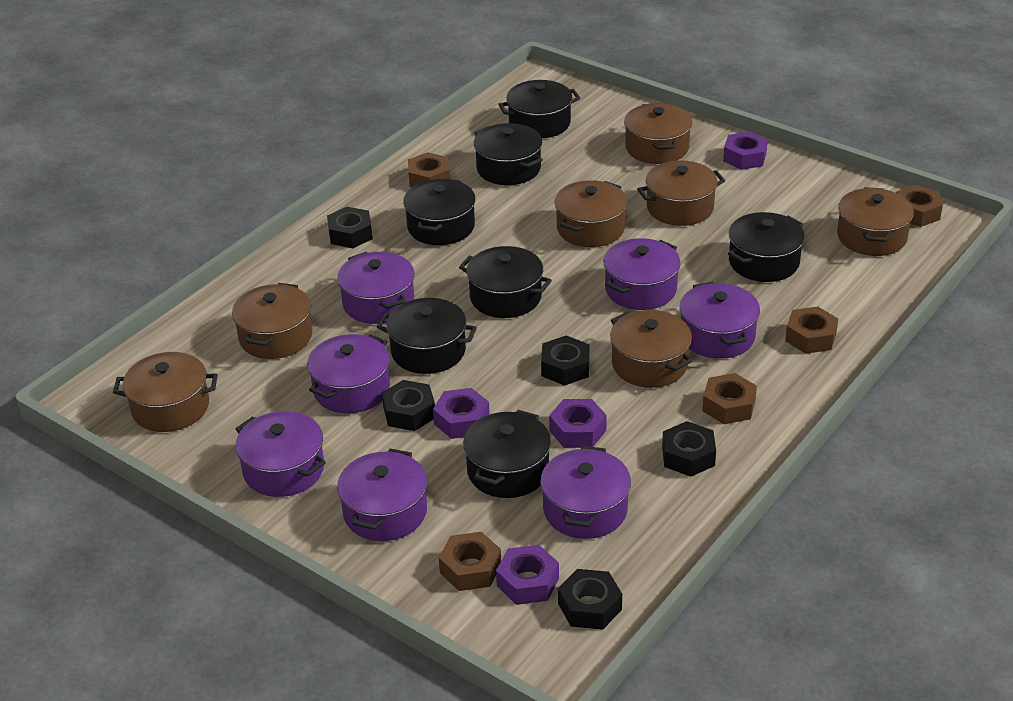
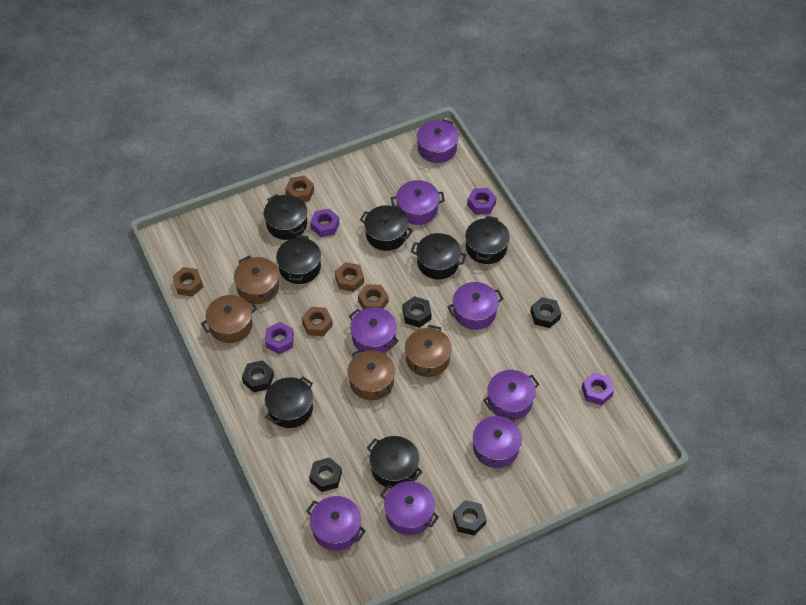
brown pot: [113,352,218,432] [232,283,312,359] [555,180,628,247] [610,310,692,388] [624,103,692,164] [637,160,725,226] [837,187,914,256] = 7 -> [201,295,257,343] [234,256,279,304] [348,349,395,400] [405,325,452,377] = 4
purple pot: [235,411,326,497] [307,334,390,413] [337,252,414,324] [337,449,427,541] [540,446,631,539] [603,238,681,310] [680,282,760,359] = 7 -> [306,496,366,551] [349,307,399,353] [380,481,439,535] [391,180,445,225] [417,119,459,163] [447,282,504,330] [473,413,522,468] [483,370,539,420] = 8

